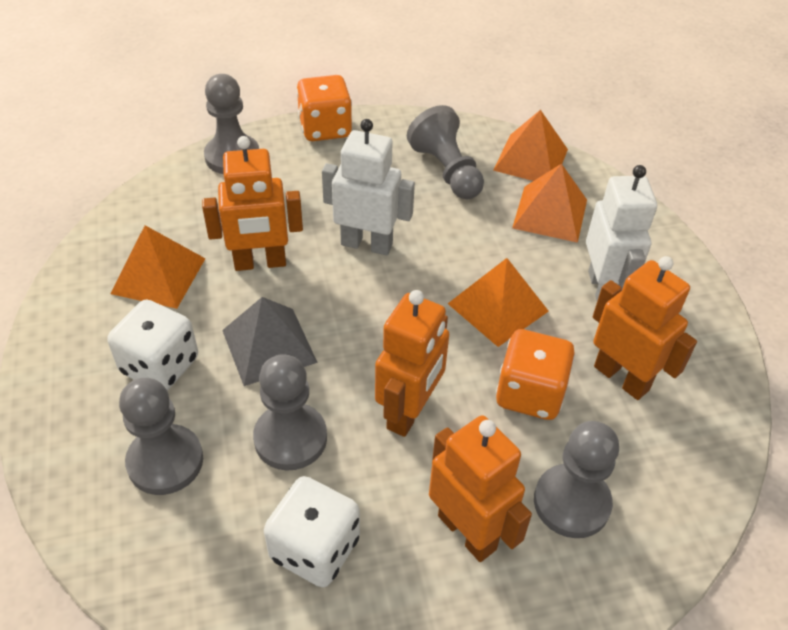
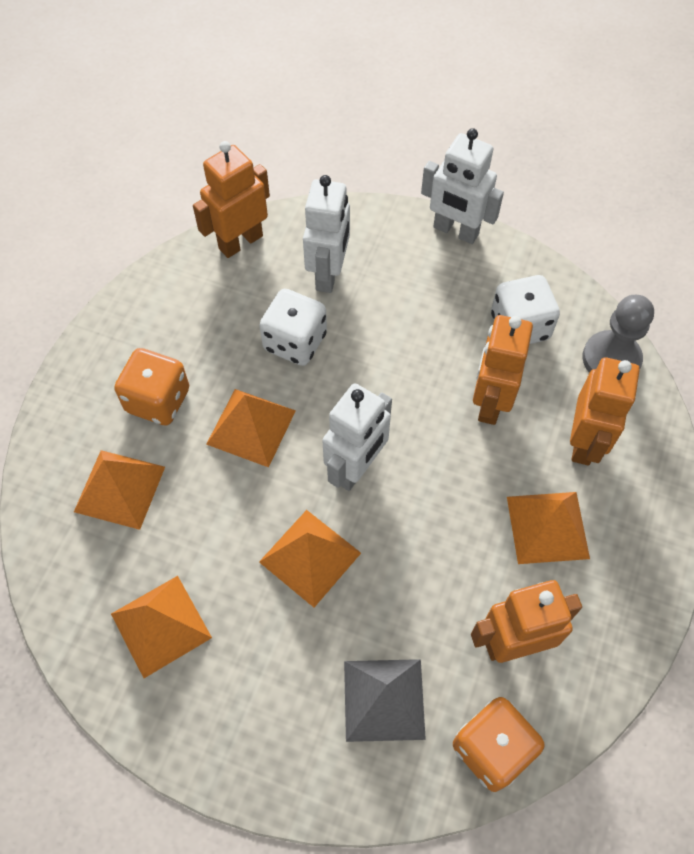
grey pawn: [119,378,203,495] [204,74,259,174] [253,354,327,470] [407,105,484,199] [534,421,619,538] = 5 -> [582,295,654,373] = 1
orange pyramid: [110,225,206,309] [448,258,549,347] [493,110,568,181] [512,163,587,243] = 4 -> [74,450,165,530] [111,576,212,678] [206,389,296,467] [259,510,361,607] [507,492,590,564] = 5
white robot: [322,119,415,255] [586,165,657,301] = 2 -> [303,175,350,293] [322,383,392,491] [421,128,504,244] = 3

